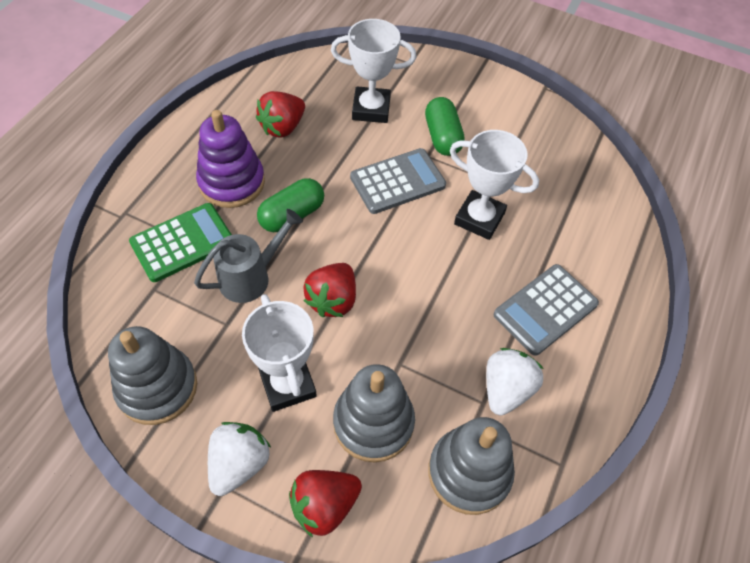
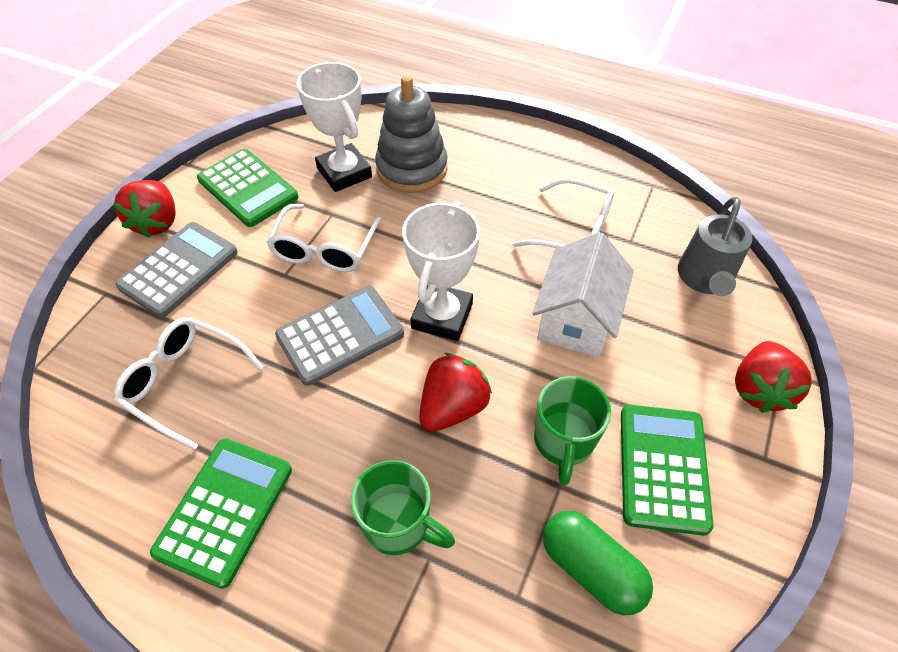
green calculator: [129,203,232,282] = 1 -> [150,438,292,589] [197,149,299,227] [621,404,714,536] = 3
green capsule: [257,178,324,232] [425,97,465,156] = 2 -> [543,511,653,615] = 1
green mug: none = 0 -> [351,460,455,555] [534,376,611,486] = 2
grey stacking toy: [108,326,197,425] [333,364,415,462] [428,417,515,515] = 3 -> [375,75,448,193] = 1
purple stacking toy: [196,110,265,208] = 1 -> none = 0
white glasses: none = 0 -> [114,317,264,450] [267,204,382,272] [512,178,615,248] = 3
white house: none = 0 -> [532,232,634,357] = 1
white strawberry: [208,422,271,496] [486,348,543,416] = 2 -> none = 0
white trophy: [242,294,317,412] [331,19,416,123] [450,130,539,240] = 3 -> [297,62,372,192] [402,201,480,341] = 2

